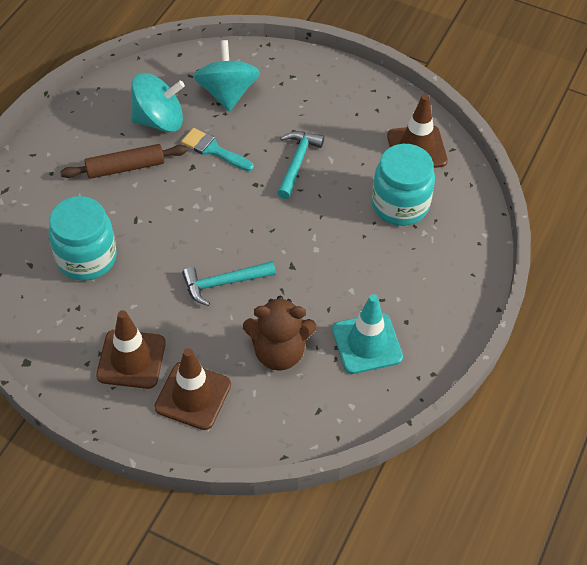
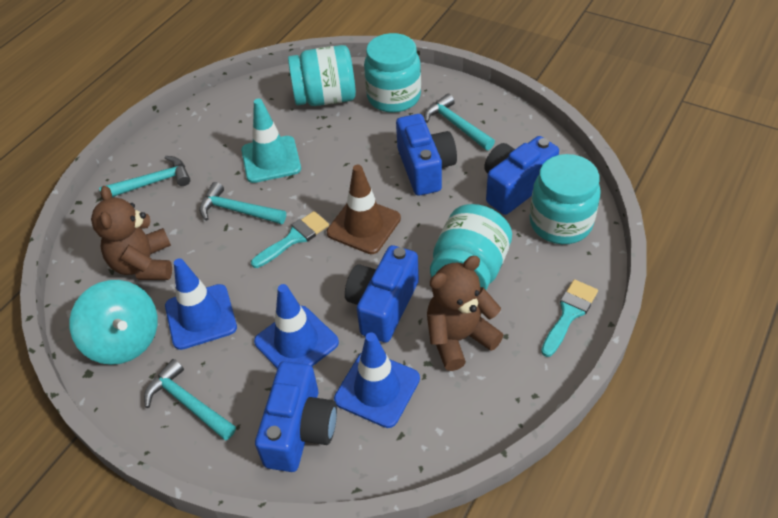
blue camera: none = 0 -> [255,361,337,472] [345,245,419,343] [396,114,457,196] [484,136,559,215] = 4
blue traffic cone: none = 0 -> [165,258,237,350] [254,284,339,369] [334,332,420,428] = 3
brown rolling pin: [60,144,188,179] = 1 -> none = 0
brown teddy bear: [243,296,316,371] = 1 -> [91,186,172,280] [427,256,504,371] = 2
brown traffic cone: [96,310,166,389] [155,348,231,430] [387,94,448,168] = 3 -> [327,165,401,254] = 1
turquoise brush: [181,128,254,171] = 1 -> [251,211,329,268] [541,279,598,357] = 2
turquoise hammer: [182,261,276,306] [277,131,324,199] = 2 -> [99,156,190,197] [144,359,236,440] [199,182,286,224] [424,94,495,150] = 4
turquoise jar: [49,196,117,281] [372,144,435,226] = 2 -> [288,45,356,106] [364,33,421,113] [430,204,512,290] [530,154,601,244] = 4
turquoise spinning top: [131,73,185,132] [193,40,260,112] = 2 -> [69,280,158,365] = 1

